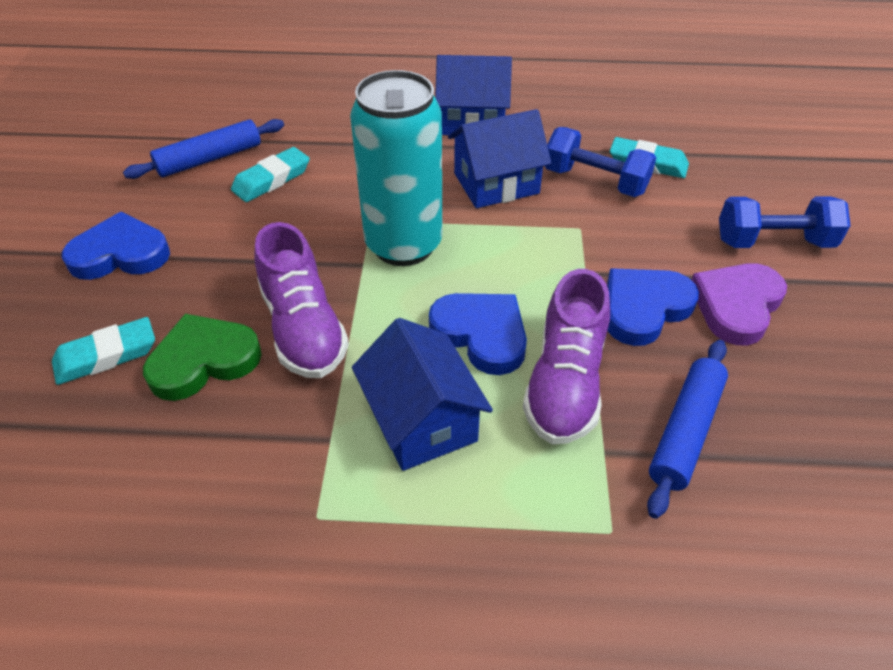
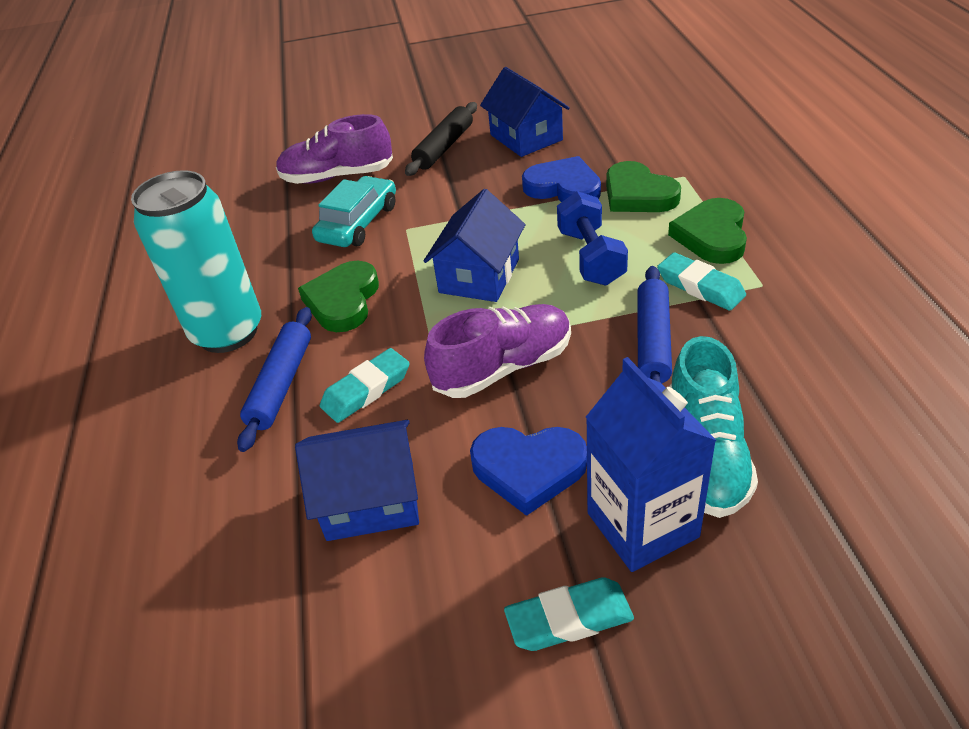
black rolling pin: none = 0 -> [405,102,477,176] = 1
blue carton: none = 0 -> [586,357,717,572] = 1
blue dumbbell: [545,127,656,197] [719,196,850,248] = 2 -> [557,191,628,286] = 1
blue heart: [62,212,170,280] [429,293,527,375] [607,269,699,346] = 3 -> [470,427,587,516] [522,156,601,202] = 2
green heart: [143,314,262,401] = 1 -> [298,261,379,332] [606,161,681,212] [668,198,747,264] = 3
purple heart: [692,263,787,346] = 1 -> none = 0
turquoise car: none = 0 -> [312,176,396,247] = 1
turquoise shoe: none = 0 -> [669,336,758,518] = 1

